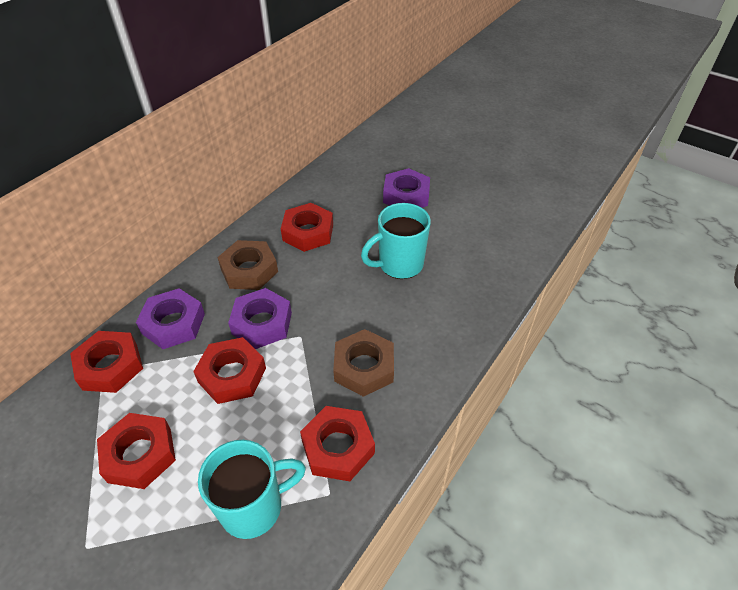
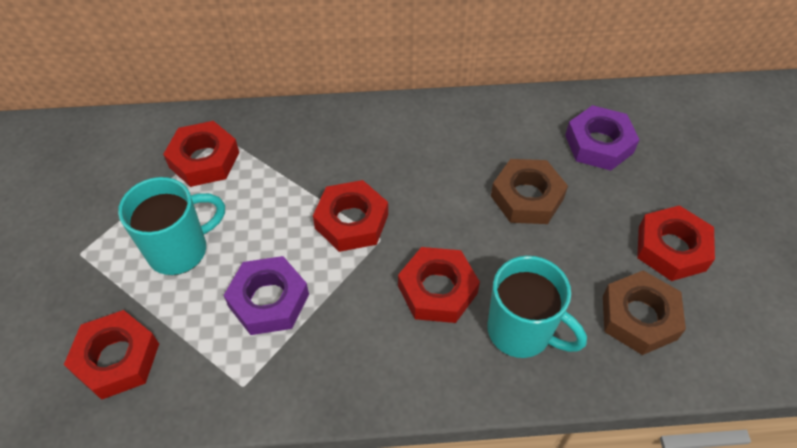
purple nut: [136,288,205,349] [228,288,292,349] [383,168,430,208] = 3 -> [224,256,309,335] [565,105,639,171] = 2

